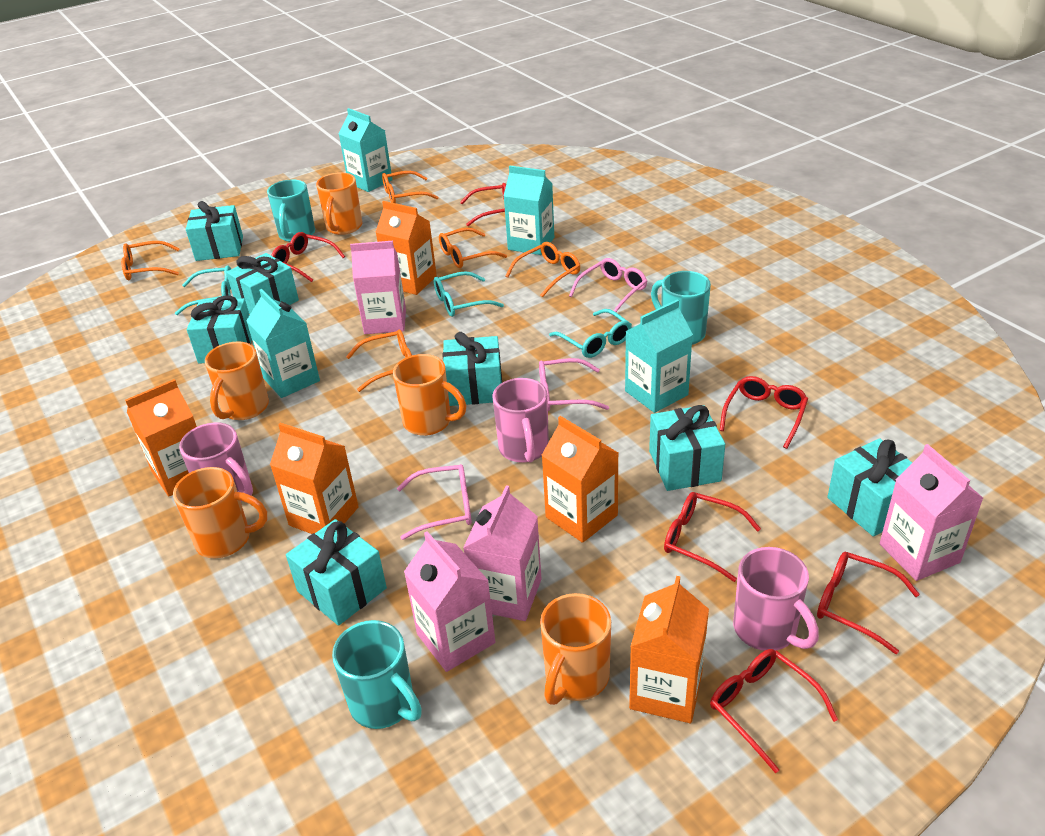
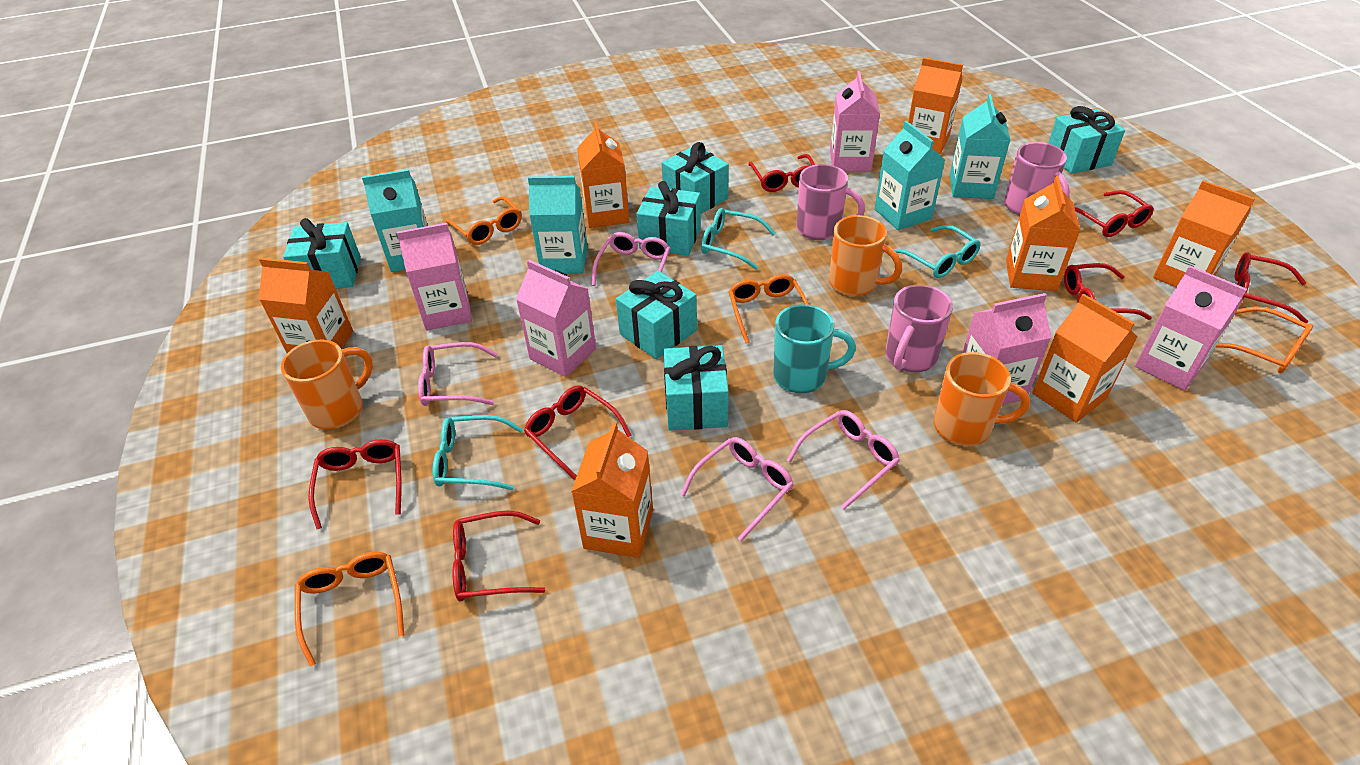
orange carton: [125,379,197,496] [270,423,359,534] [376,201,437,295] [542,416,618,543] [629,576,709,723] = 5 -> [259,258,353,353] [571,422,653,558] [577,121,629,228] [908,58,963,154] [1006,176,1081,291] [1032,294,1137,423] [1153,180,1255,287] = 7
orange glasses: [121,241,180,280] [346,329,412,392] [382,171,438,203] [439,228,507,268] [505,242,580,297] = 5 -> [295,552,404,667] [445,196,522,245] [728,274,809,343] [1216,306,1313,373] = 4
orange mug: [173,467,267,558] [205,341,269,420] [316,172,362,235] [393,354,466,436] [540,593,611,705] = 5 -> [281,340,373,429] [829,215,902,296] [933,352,1030,446] = 3
pink carton: [350,241,406,334] [404,531,495,672] [463,485,542,621] [880,444,983,581] = 4 -> [397,223,472,331] [516,260,596,377] [830,71,880,172] [962,293,1052,404] [1135,266,1247,391] = 5
pink glasses: [397,464,472,540] [539,358,609,411] [569,258,647,316] = 3 -> [418,342,498,406] [592,232,670,286] [680,437,794,541] [787,410,900,510] = 4
red glasses: [271,232,345,282] [460,183,506,226] [664,492,761,582] [710,649,838,773] [720,376,808,449] [817,552,920,654] = 6 -> [308,439,402,529] [452,511,545,601] [524,385,631,479] [748,154,815,192] [1064,263,1152,320] [1075,190,1154,237] [1235,252,1308,323] = 7
turquoise gift: [186,201,243,261] [187,296,252,364] [226,253,299,314] [286,519,387,626] [443,332,502,406] [649,405,725,491] [827,438,912,537] = 7 -> [283,218,361,289] [616,271,697,359] [636,181,701,256] [662,142,729,214] [664,345,729,431] [1048,106,1125,174] = 6
turquoise mug: [267,179,315,242] [332,620,422,729] [651,271,711,345] = 3 -> [773,304,856,393] = 1

